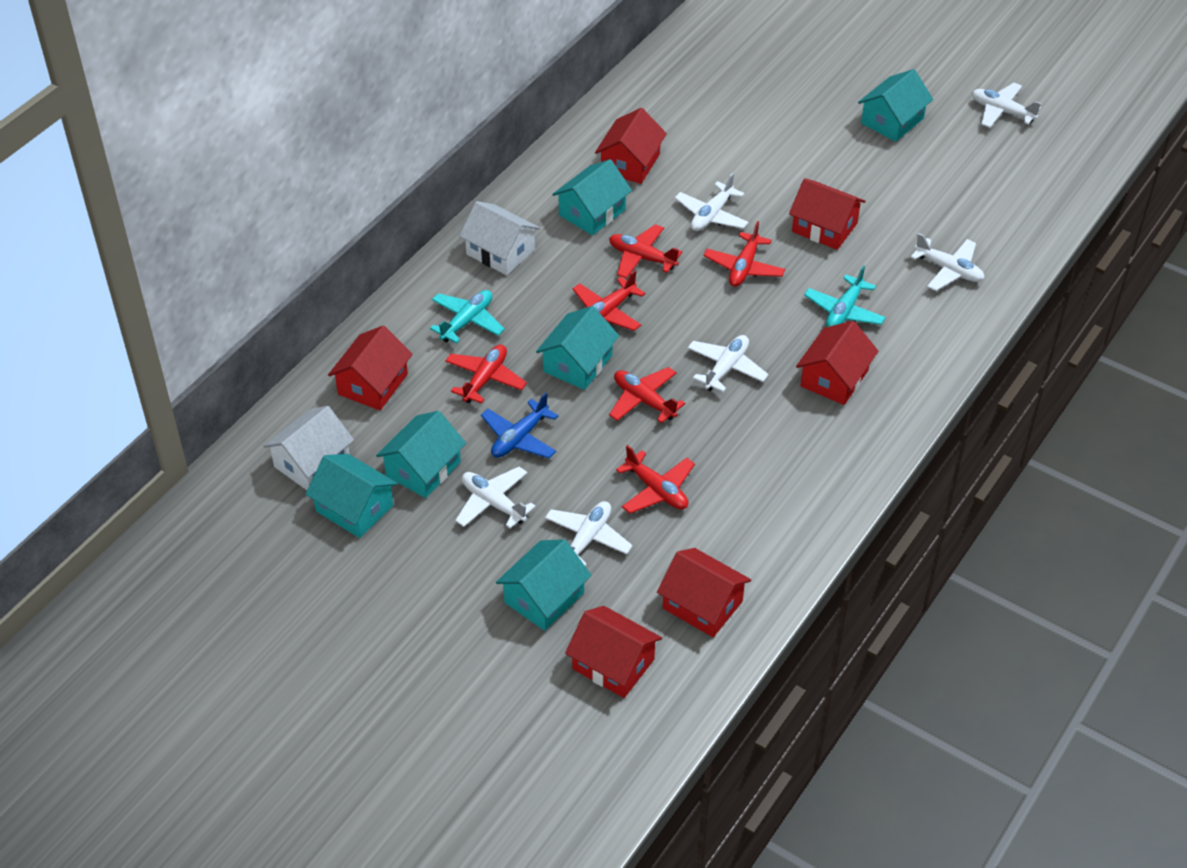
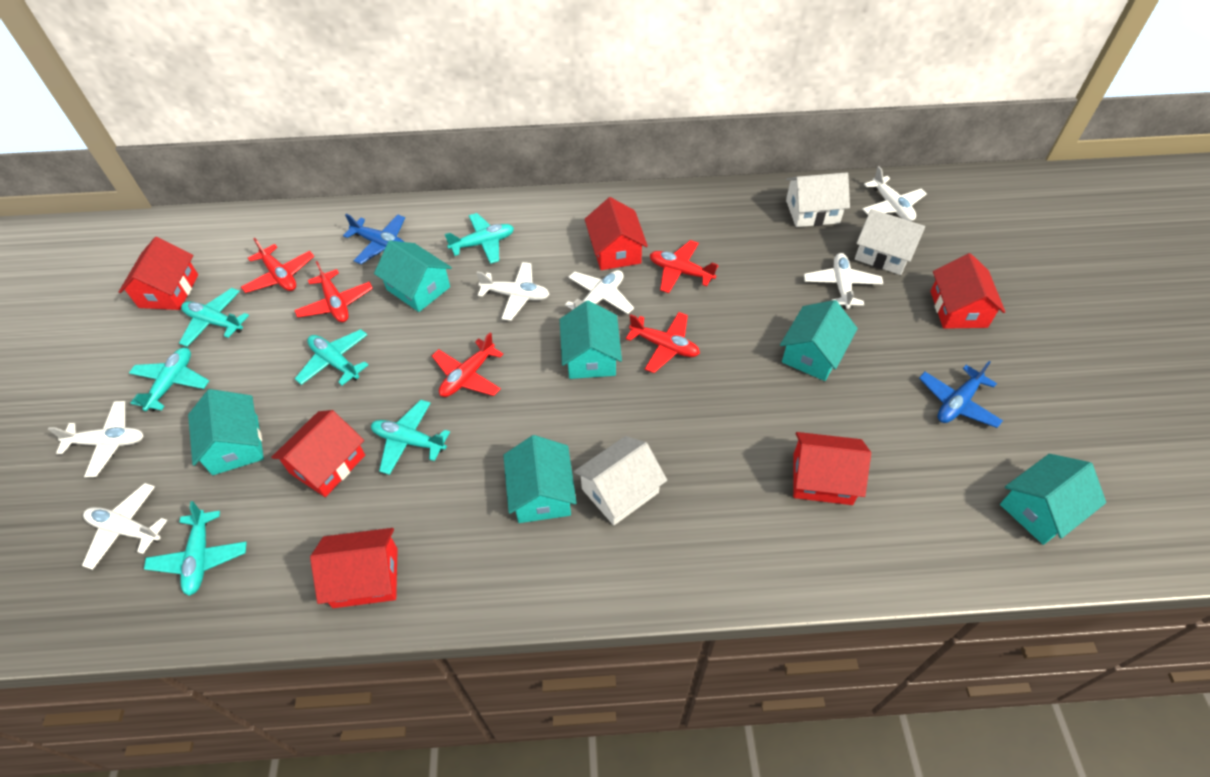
blue plane: [481,392,558,458] = 1 -> [343,214,405,264] [919,361,1003,428] = 2
red plane: [445,345,527,404] [573,270,645,331] [609,224,682,278] [609,367,685,423] [616,445,695,514] [704,221,785,287] = 6 -> [241,238,314,293] [294,261,373,322] [432,333,503,397] [626,312,700,373] [650,240,718,293] = 5
turquoise plane: [430,290,505,344] [804,265,886,327] = 2 -> [129,347,209,411] [144,501,247,596] [179,288,249,347] [295,329,368,385] [371,400,450,475] [445,213,514,264] = 6
white house: [263,406,354,490] [459,201,540,275] = 2 -> [574,436,667,525] [786,172,850,227] [855,209,925,275] = 3

